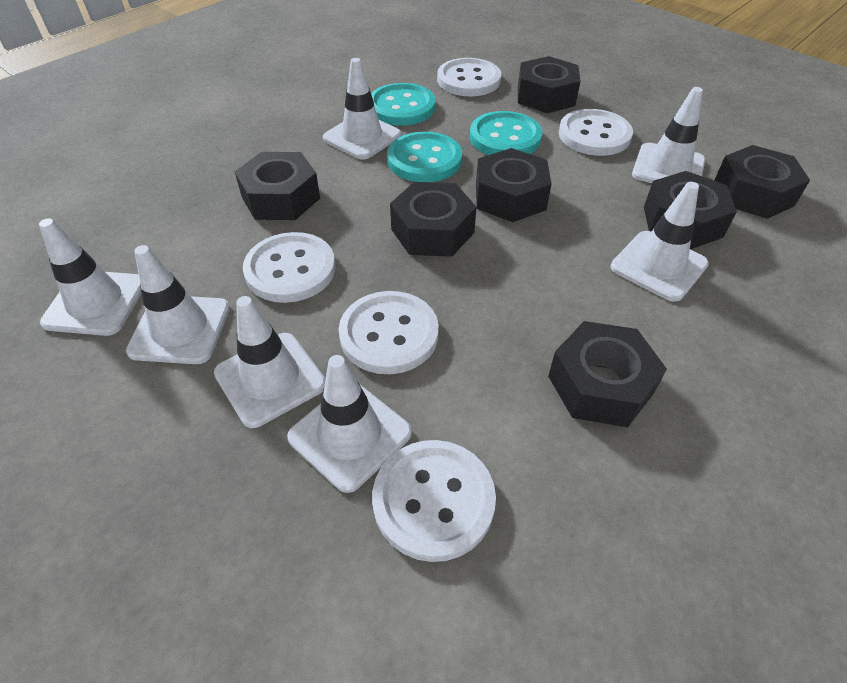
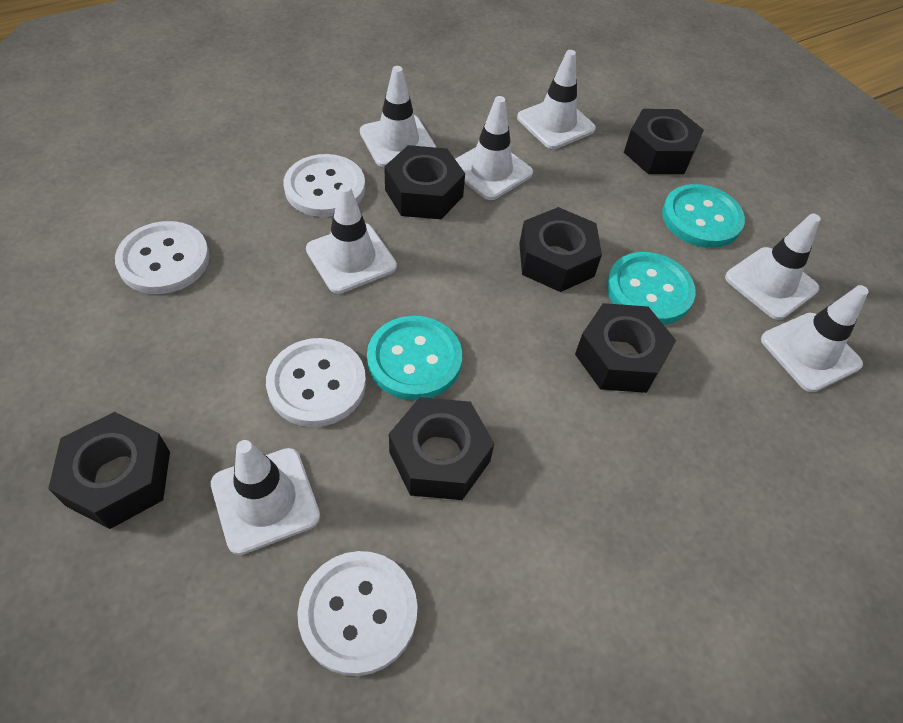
black nut: [235,152,320,220] [390,182,477,257] [476,148,551,222] [518,56,581,113] [548,321,667,427] [644,171,737,249] [714,145,810,219] = 7 -> [48,412,170,529] [384,145,465,219] [389,397,494,500] [519,207,602,292] [575,303,676,393] [624,109,704,174] = 6
white button: [243,232,336,303] [339,291,439,374] [372,440,496,562] [437,58,501,96] [559,109,633,156] = 5 -> [115,221,210,294] [266,338,366,427] [284,154,365,217] [297,551,418,676] = 4

